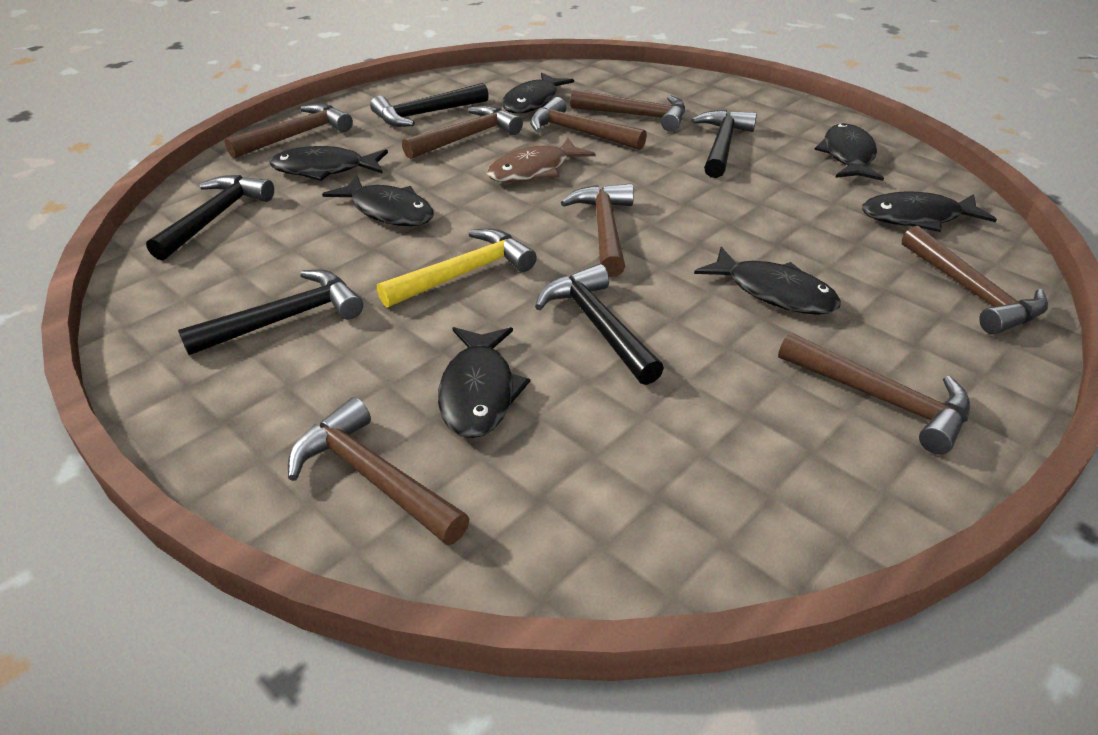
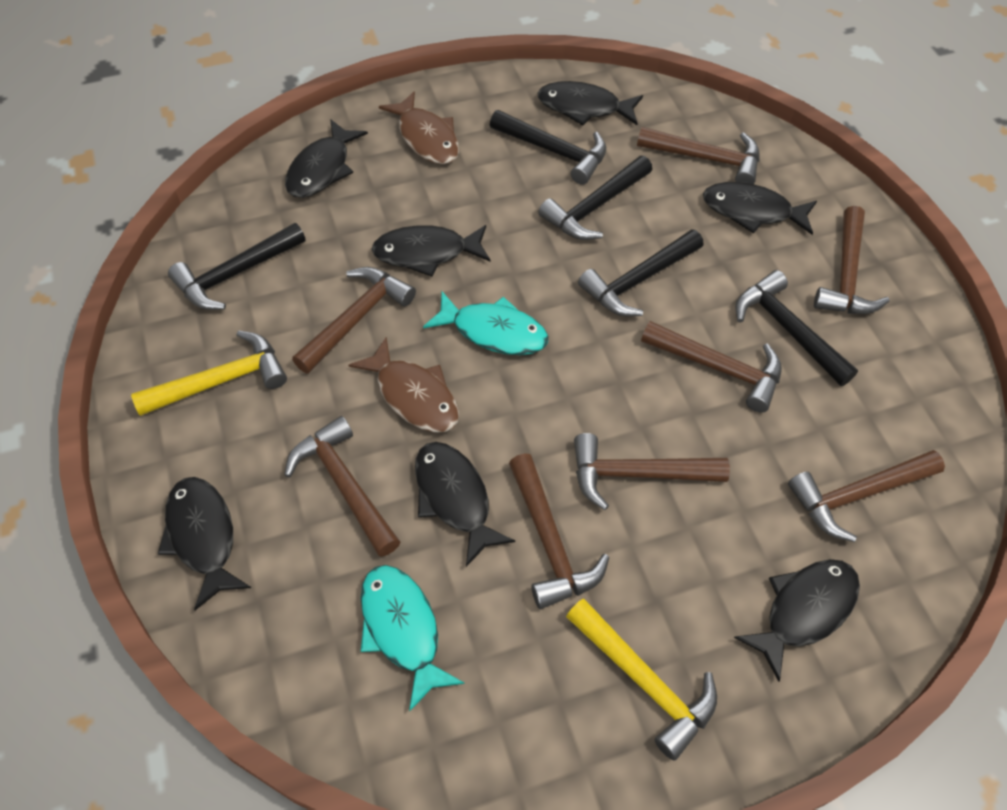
brown fish: [487,138,596,182] = 1 -> [348,338,459,432] [379,91,459,164] = 2
turquoise fish: none = 0 -> [360,565,464,712] [423,291,548,355] = 2
yellow hammer: [377,228,537,308] = 1 -> [131,330,287,416] [566,598,717,761] = 2

